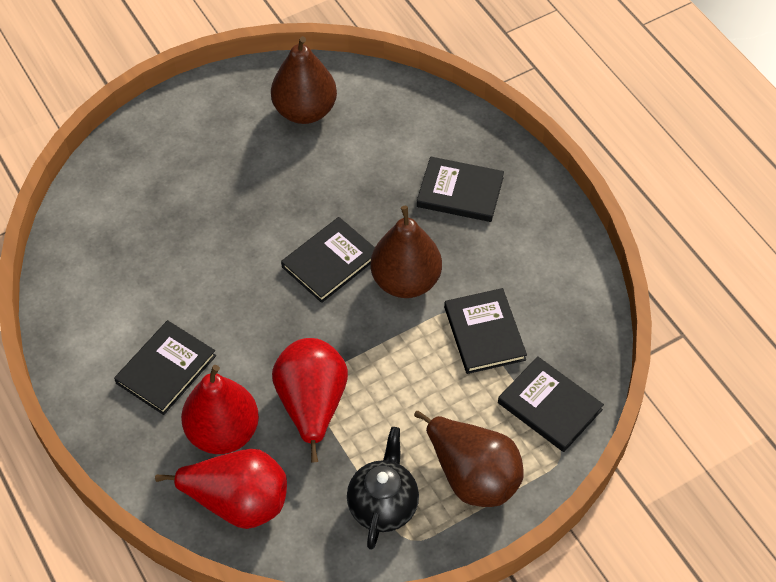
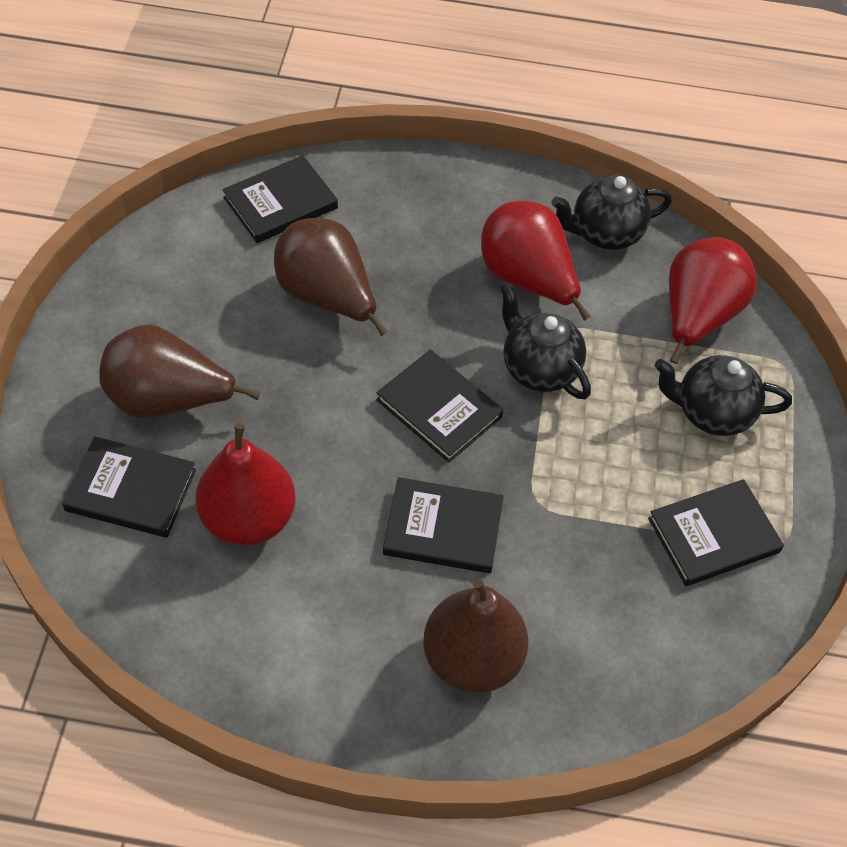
black teapot: [347,427,419,550] = 1 -> [500,282,591,399] [551,175,672,250] [655,355,792,436] = 3

